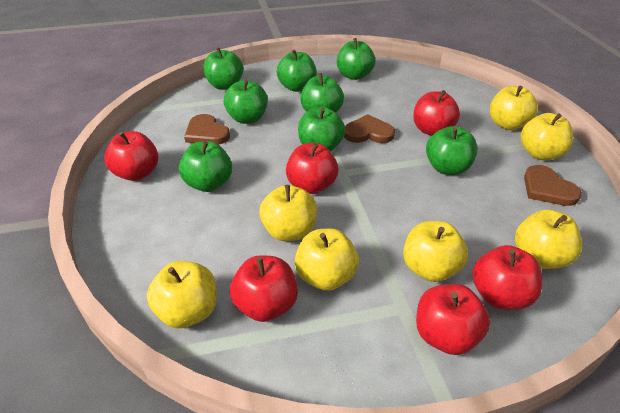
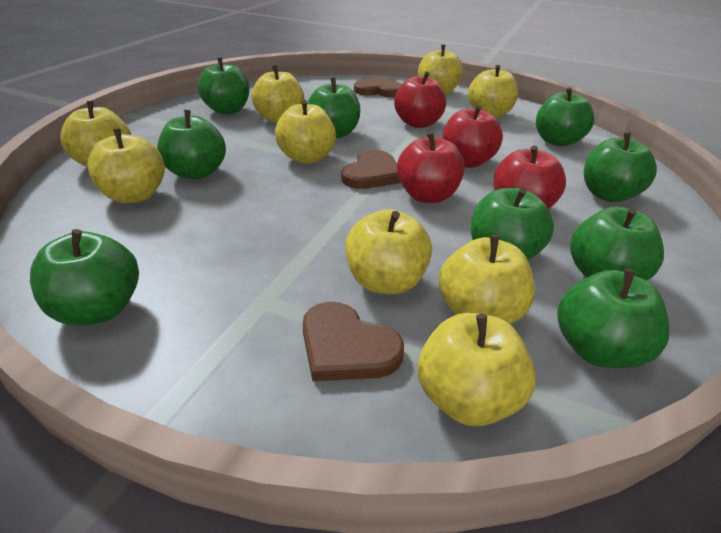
green apple: [179,141,232,192] [203,47,243,90] [224,80,268,124] [277,49,317,92] [298,107,345,152] [300,73,344,113] [337,38,376,80] [426,126,478,175] = 8 -> [30,229,139,326] [157,110,226,179] [198,58,250,114] [307,78,360,138] [471,187,554,260] [536,87,594,146] [557,269,669,368] [570,206,664,281] [584,133,657,202] = 9
red apple: [104,131,158,181] [230,255,298,322] [286,143,338,194] [413,90,460,136] [416,284,490,355] [472,245,542,310] = 6 -> [394,71,446,128] [397,132,465,203] [442,105,503,168] [493,145,566,209] = 4
yellow apple: [147,261,217,328] [259,185,317,241] [295,228,359,291] [403,221,468,282] [490,86,538,130] [515,210,582,269] [521,113,573,160] = 7 -> [60,101,132,167] [87,129,165,204] [252,65,304,123] [275,100,336,164] [345,209,432,294] [418,45,463,95] [418,313,536,426] [438,235,535,324] [468,65,518,118] = 9

